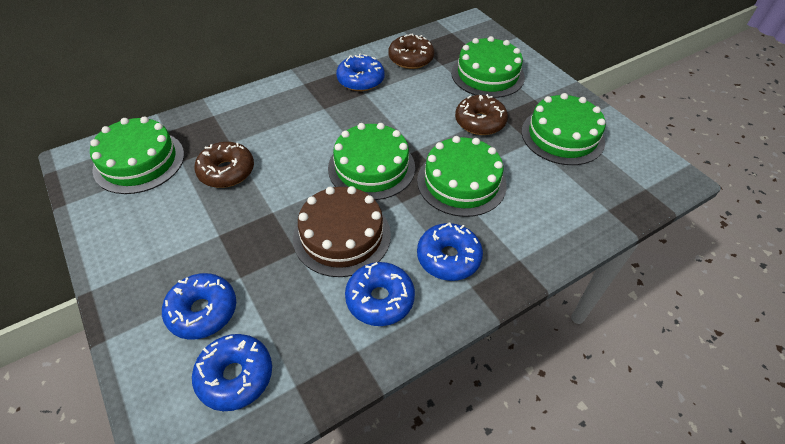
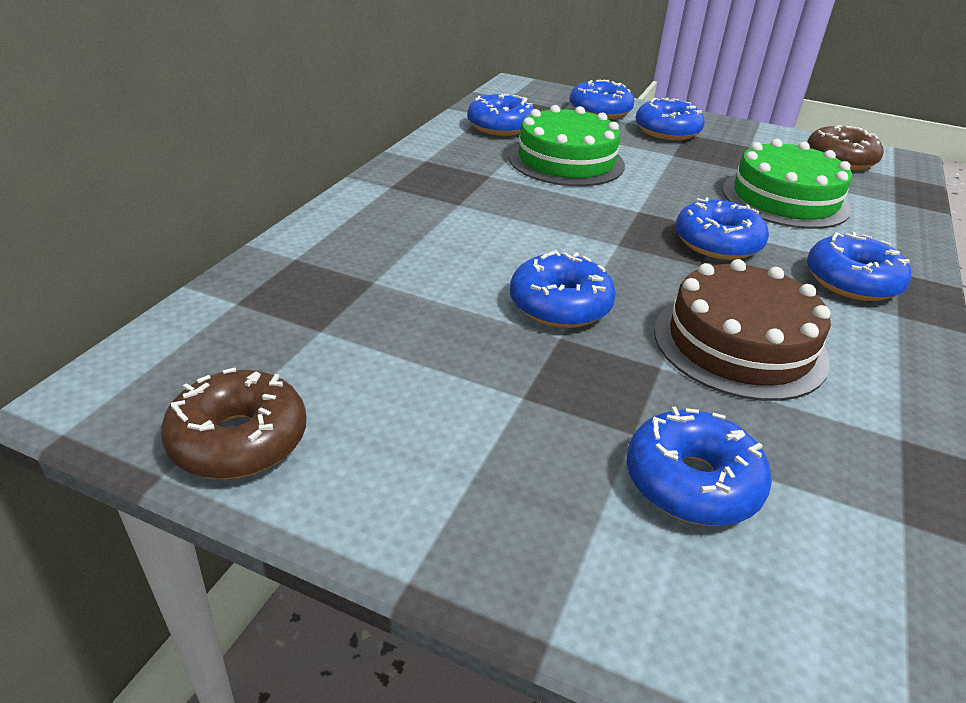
blue donut: [162,273,236,340] [192,334,272,411] [336,53,385,91] [345,262,415,326] [417,222,483,281] = 5 -> [467,94,534,136] [510,250,616,328] [569,80,634,119] [626,407,772,526] [635,97,705,140] [675,197,769,260] [807,232,911,301] = 7
brown donut: [194,142,254,188] [388,33,434,69] [455,94,508,135] = 3 -> [161,367,306,479] [807,125,884,170] = 2
green cake: [90,117,184,194] [328,123,415,200] [417,136,507,217] [451,36,525,98] [521,93,606,165] = 5 -> [509,105,625,186] [722,139,852,229] = 2

